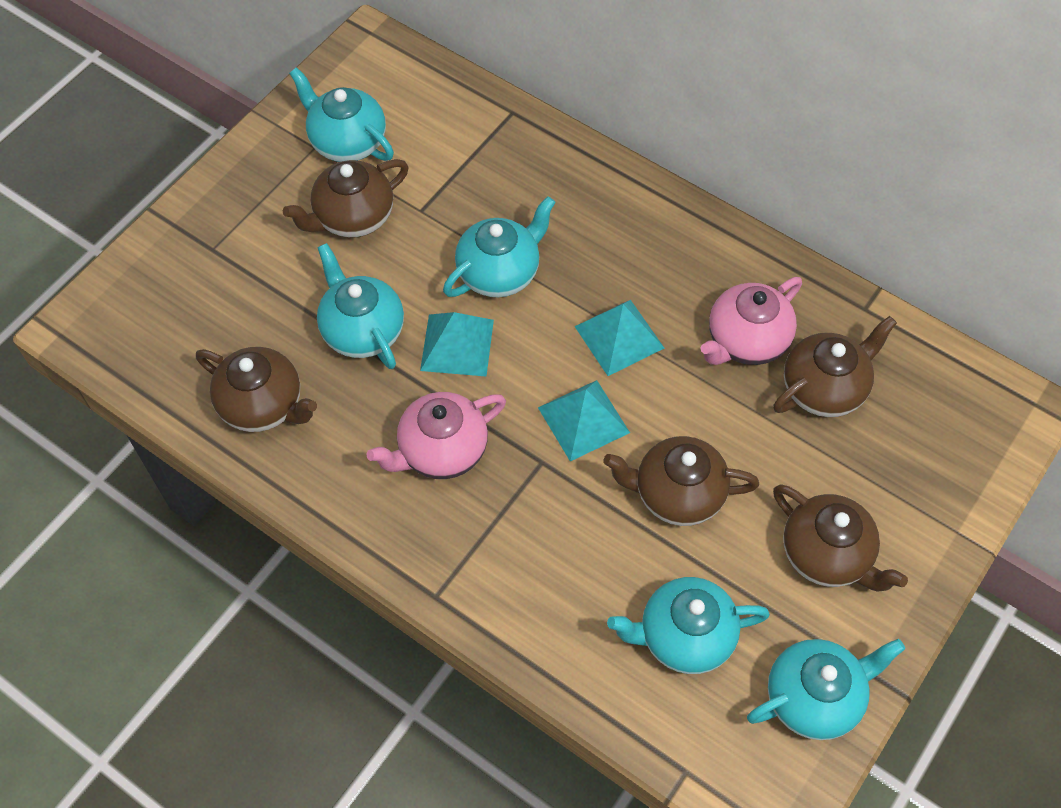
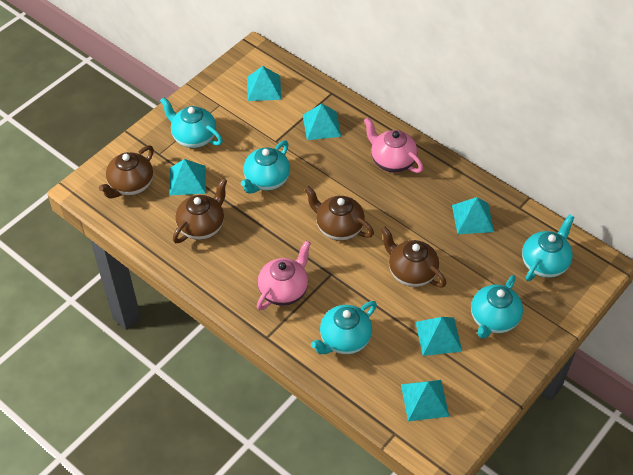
brown teapot: [196,347,317,432] [283,159,409,238] [603,436,759,526] [773,316,897,417] [773,484,908,592] = 5 -> [99,145,154,198] [173,178,227,243] [304,186,374,241] [381,227,446,287] = 4
turquoise pyramid: [420,312,494,376] [538,380,630,461] [574,300,664,376] = 3 -> [170,159,206,195] [247,66,281,101] [303,104,341,140] [401,380,449,421] [416,317,462,356] [452,197,494,234] = 6

